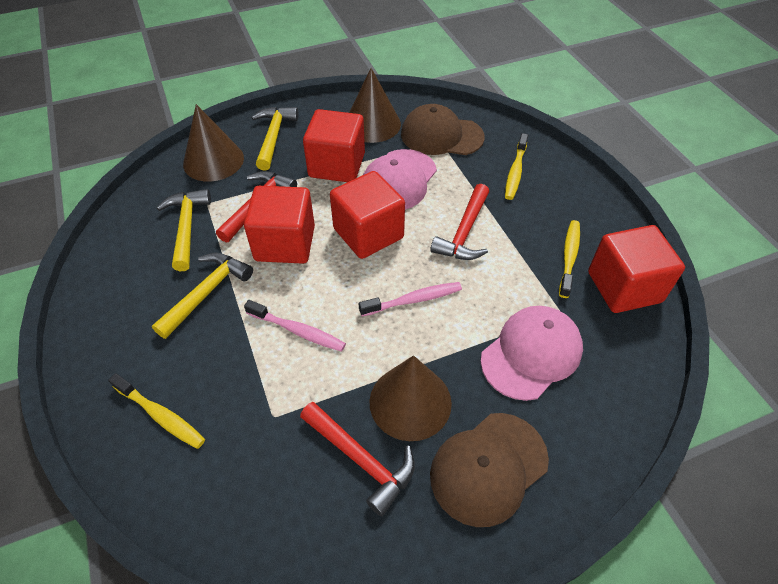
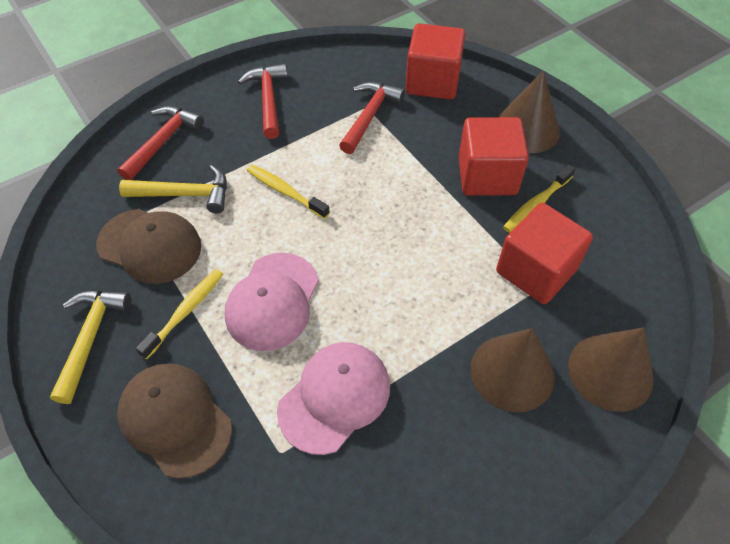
pink toothbrush: [244,300,346,352] [359,282,462,316] = 2 -> none = 0
red cube: [244,186,315,264] [303,109,365,182] [330,171,405,259] [588,225,685,313] = 4 -> [405,23,465,100] [459,117,529,195] [496,203,593,304] = 3
yellow hammer: [152,253,253,339] [157,189,211,272] [251,107,299,171] = 3 -> [50,291,131,404] [119,165,227,214] = 2

